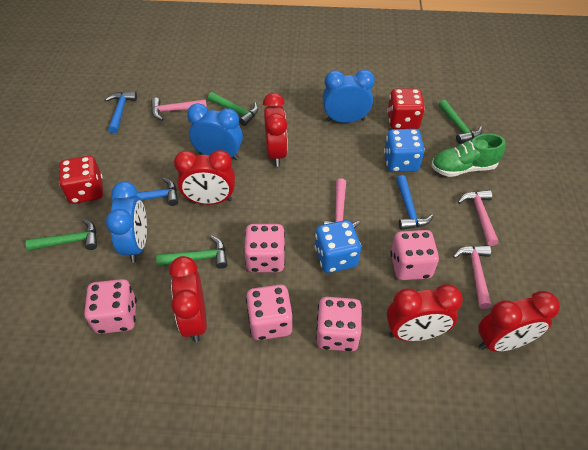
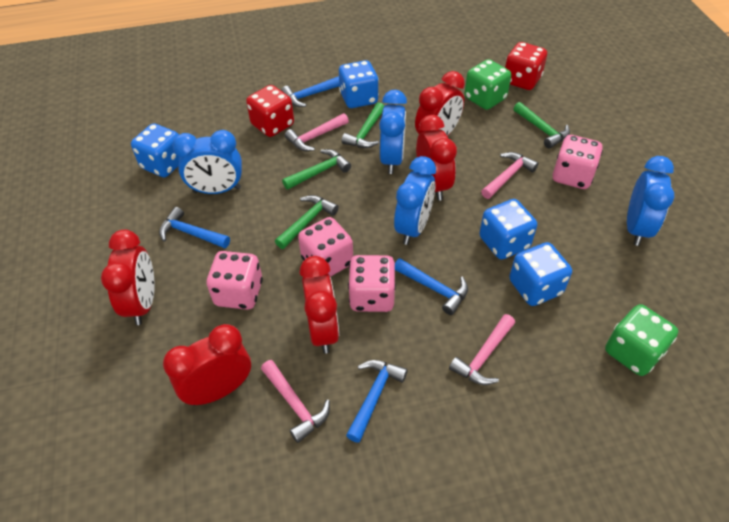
blue clock: [106,181,147,263] [187,103,243,160] [323,70,375,123] = 3 -> [173,130,242,194] [379,90,407,174] [394,156,436,245] [627,156,674,246] = 4
blue dice: [315,220,361,273] [384,129,425,172] = 2 -> [131,123,179,177] [339,60,379,108] [479,199,537,260] [509,242,572,306] = 4
blue hammer: [105,91,137,133] [112,178,178,206] [396,175,434,230] = 3 -> [159,207,230,248] [281,76,339,107] [346,360,408,443] [395,258,468,315] = 4
green dice: none = 0 -> [464,59,511,110] [605,304,678,376] = 2
green shoe: [431,134,505,177] = 1 -> none = 0
pink dice: [84,279,137,334] [244,224,285,272] [246,284,293,340] [316,297,362,352] [390,230,439,280] = 5 -> [206,251,263,310] [298,217,353,277] [348,255,396,312] [553,135,603,189] = 4

